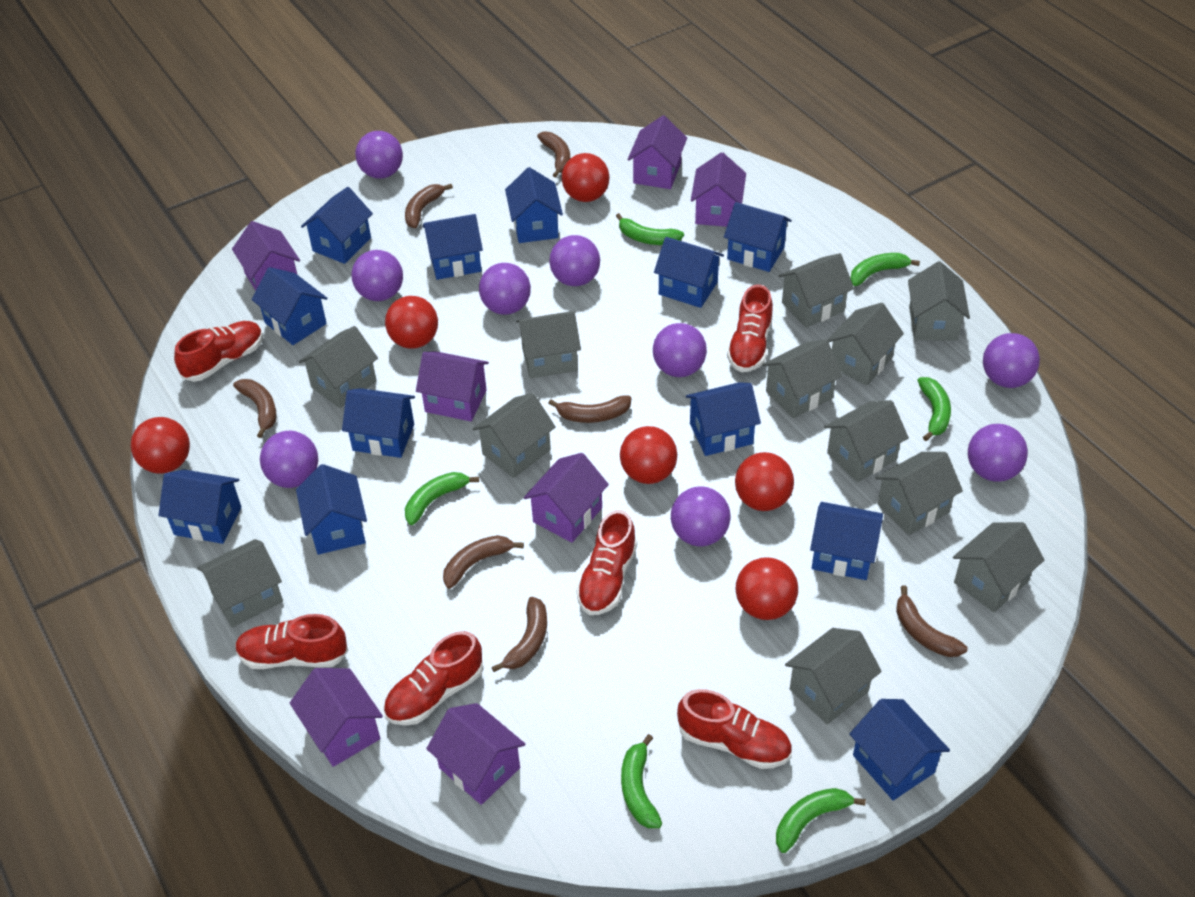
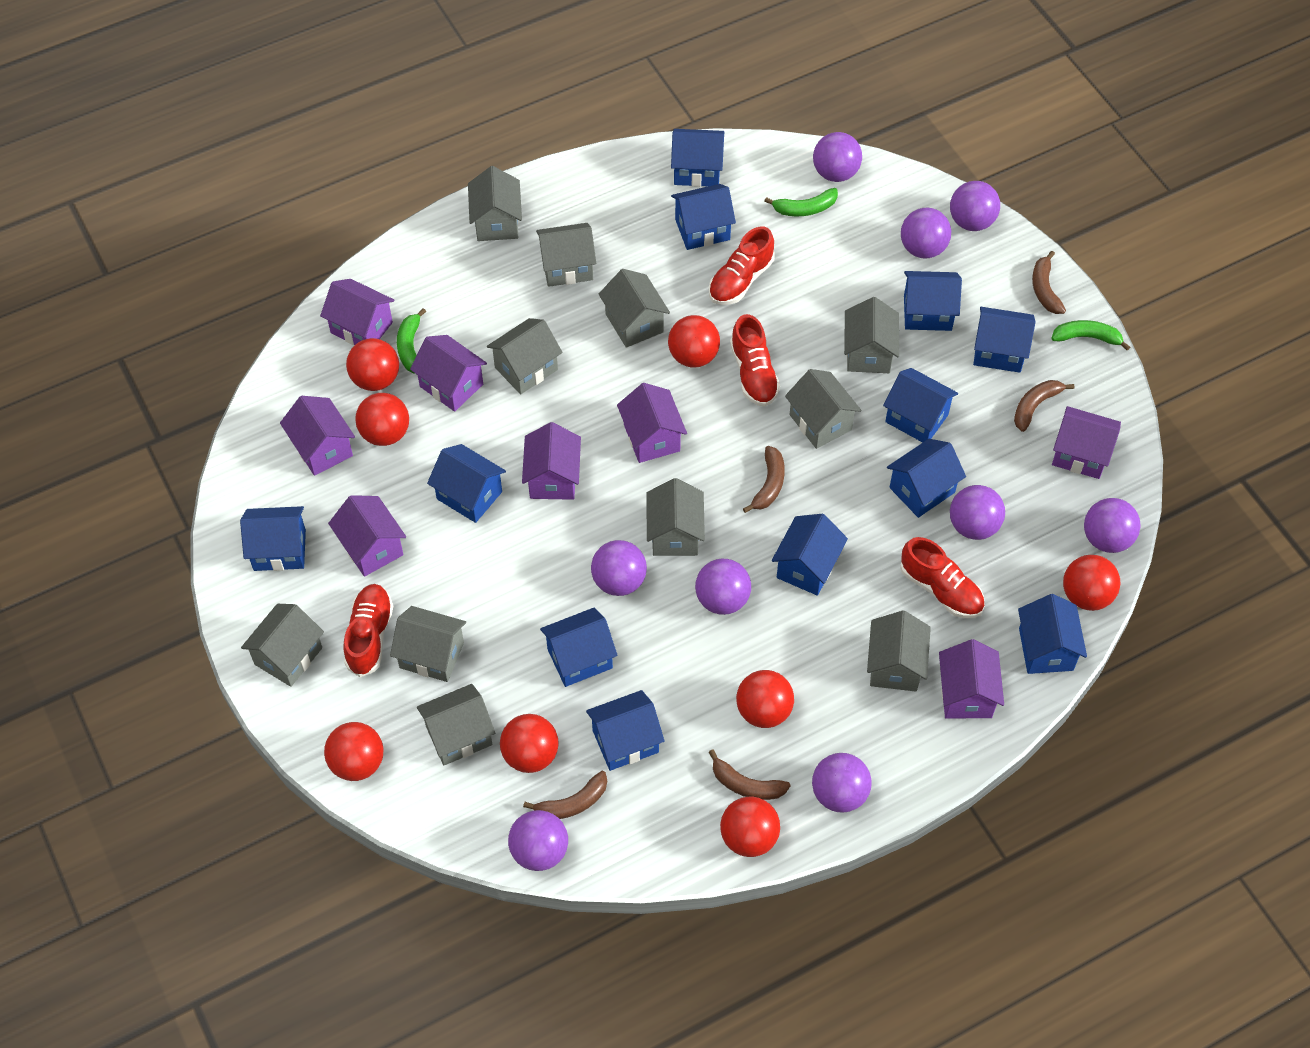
brown banana: [233,379,277,438] [405,184,453,228] [443,535,524,589] [492,597,547,672] [537,131,570,178] [548,396,631,423] [896,585,968,657] = 7 -> [523,771,607,819] [709,749,791,800] [743,446,785,513] [1014,380,1074,432] [1032,251,1066,314] = 5
green banana: [405,472,479,525] [616,213,684,245] [621,734,662,828] [776,788,866,853] [851,253,920,286] [917,377,951,441] = 6 -> [397,308,426,374] [765,188,838,216] [1051,320,1130,350] = 3
grey house: [197,539,283,627] [299,326,378,408] [473,393,556,478] [516,311,581,379] [762,339,843,418] [779,253,854,328] [785,628,882,725] [824,400,909,482] [827,303,904,385] [875,452,963,535] [908,261,970,341] [953,522,1044,613] = 12 -> [241,604,324,687] [390,606,466,682] [417,684,495,765] [468,166,522,241] [487,318,562,394] [536,223,596,287] [599,269,670,348] [646,478,705,556] [785,369,862,449] [844,297,899,373] [867,610,931,691] = 11
purple house: [232,221,300,291] [290,668,383,767] [416,352,489,421] [426,703,525,805] [524,453,609,543] [628,115,687,189] [691,152,746,227] = 7 -> [280,396,355,476] [320,279,395,345] [328,495,406,577] [410,335,487,412] [522,422,581,500] [617,383,687,463] [939,639,1004,719] [1052,406,1121,479] = 8
red ball: [131,417,190,474] [385,296,438,349] [562,153,610,202] [620,426,677,484] [735,452,794,511] [736,557,798,620] = 6 -> [324,722,383,781] [346,338,399,391] [355,393,409,446] [500,714,559,773] [668,315,720,368] [720,797,780,857] [736,670,794,728] [1063,555,1120,611] = 8
red shoe: [174,321,263,382] [235,614,349,669] [383,631,484,726] [576,510,637,615] [677,689,792,769] [727,285,773,372] = 6 -> [343,584,393,677] [709,227,775,305] [730,314,780,407] [900,537,985,618] = 4

